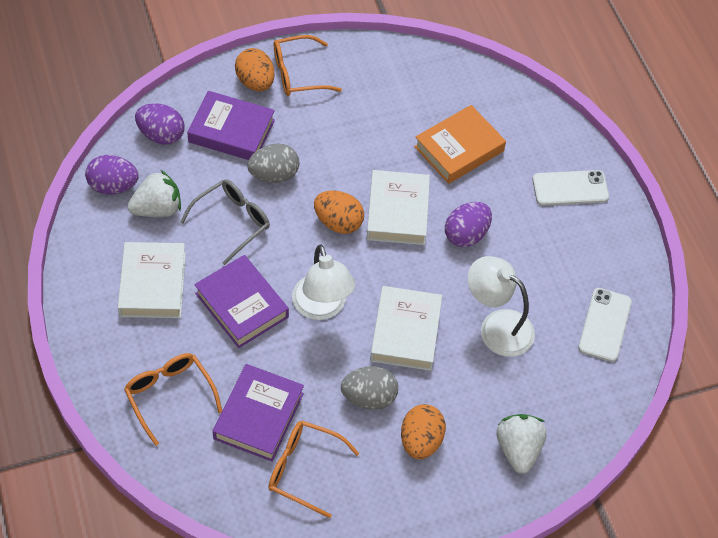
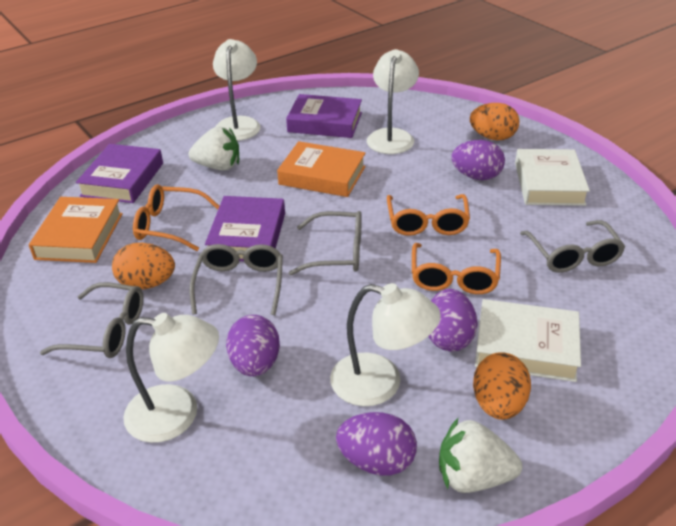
grey egg: [247,143,299,183] [341,366,398,410] = 2 -> none = 0
grey glasses: [180,179,270,265] = 1 -> [40,282,144,358] [189,244,283,315] [289,211,362,275] [520,220,625,273] = 4
orange book: [414,105,506,184] = 1 -> [29,197,123,263] [277,141,366,197] = 2
purple egg: [85,155,139,195] [135,103,184,145] [445,202,492,247] = 3 -> [226,315,280,376] [336,412,417,476] [429,289,478,352] [451,140,505,180] = 4
white book: [118,242,186,318] [366,170,430,245] [370,286,442,371] = 3 -> [475,299,581,382] [515,149,590,206] = 2
white lamp: [292,244,355,320] [468,256,535,357] = 2 -> [123,313,219,443] [213,39,260,141] [330,283,441,406] [367,49,419,154] = 4
white phone: [532,170,609,206] [578,288,632,362] = 2 -> none = 0

